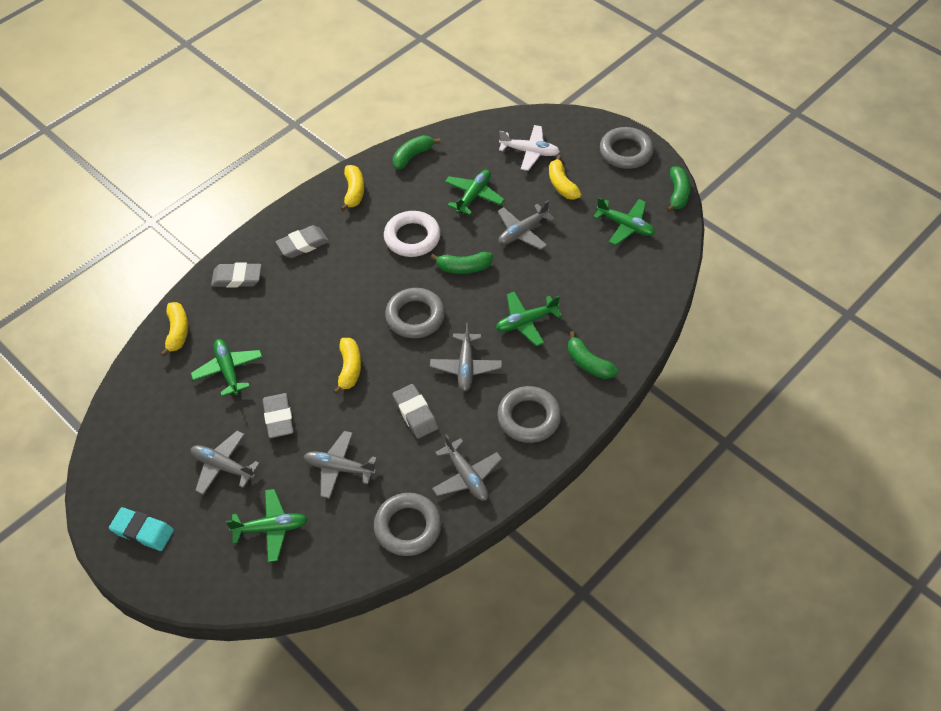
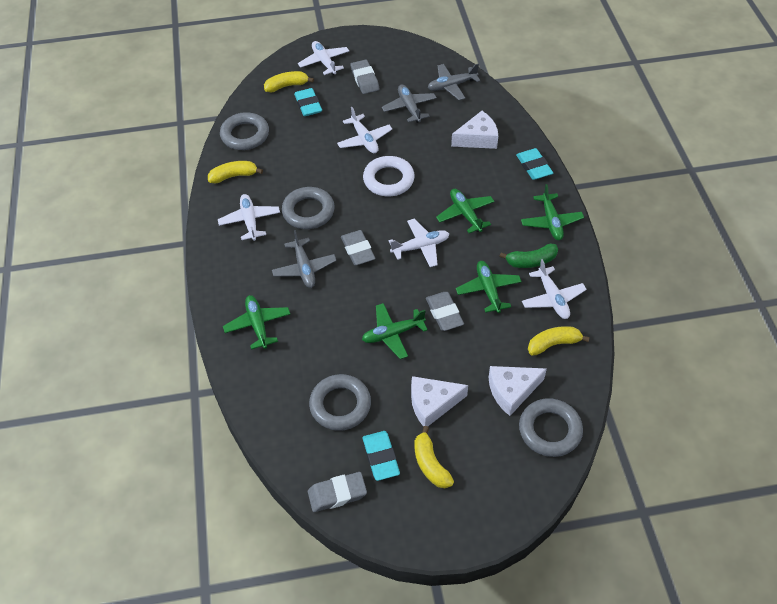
green banana: [393,135,441,170] [430,252,493,274] [568,331,618,379] [667,166,691,212] = 4 -> [499,243,558,268] = 1
grey plane: [191,431,260,495] [304,431,377,499] [430,323,502,391] [432,434,502,501] [498,200,555,250] = 5 -> [272,230,337,288] [382,84,437,123] [428,64,480,100] = 3
turquoise eraser: [109,507,174,551] = 1 -> [294,88,322,116] [363,431,400,481] [516,148,553,180] = 3
white cheese: none = 0 -> [411,376,468,427] [451,111,498,149] [489,366,547,416] = 3
white plane: [499,125,560,171] = 1 -> [218,194,280,241] [298,41,349,75] [337,107,392,153] [389,219,449,267] [522,259,587,319] = 5

